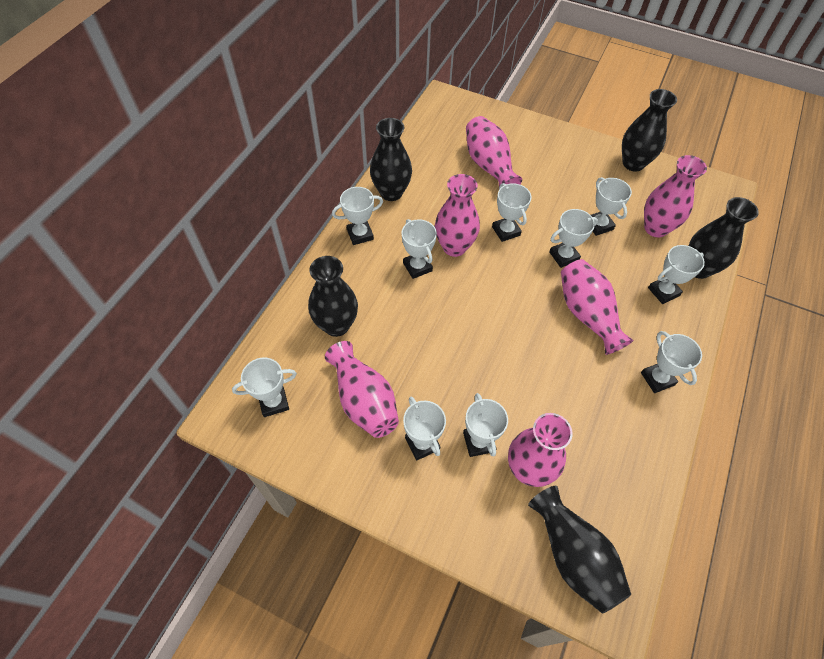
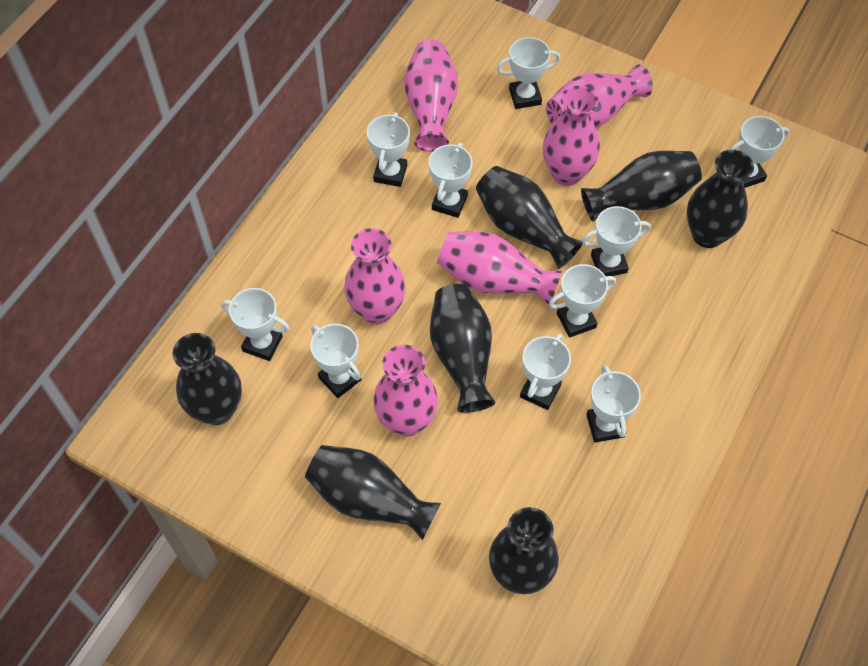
black vase: [308,256,358,337] [370,118,412,201] [528,486,631,614] [622,89,677,171] [688,197,759,279] = 5 -> [173,333,242,425] [305,445,441,540] [430,284,495,413] [476,166,583,269] [489,507,559,594] [581,151,702,222] [687,150,754,248] = 7

